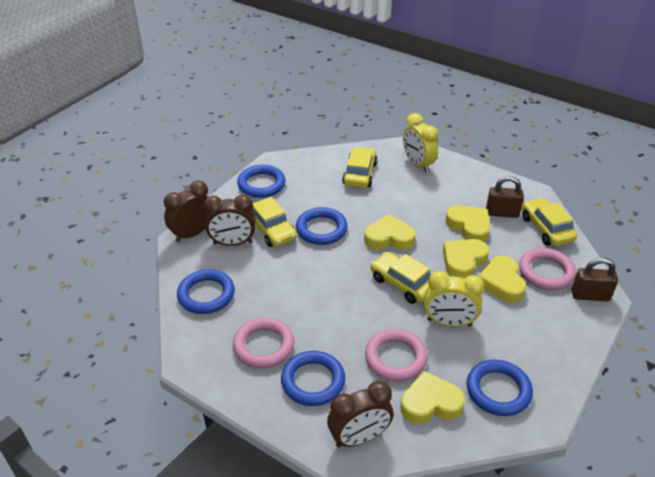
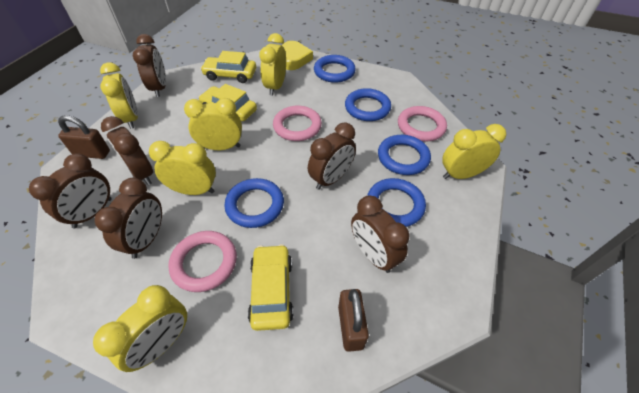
brown clock: [164,181,208,242] [203,195,256,246] [327,381,394,447] = 3 -> [29,153,112,228] [94,178,162,259] [101,116,153,185] [133,34,166,97] [308,122,356,190] [351,195,409,273] = 6
yellow car: [252,197,297,247] [342,147,377,188] [370,252,431,304] [522,198,577,246] = 4 -> [199,84,257,121] [200,51,256,83] [248,244,294,331] = 3
yellow clock: [403,113,438,173] [424,271,484,327] = 2 -> [93,285,187,372] [100,63,138,129] [149,141,216,195] [184,98,242,150] [259,33,286,96] [442,124,506,179] = 6
yellow heart: [364,214,416,250] [401,371,465,424] [443,239,489,279] [445,205,490,242] [479,256,526,303] = 5 -> [282,41,313,70] = 1

